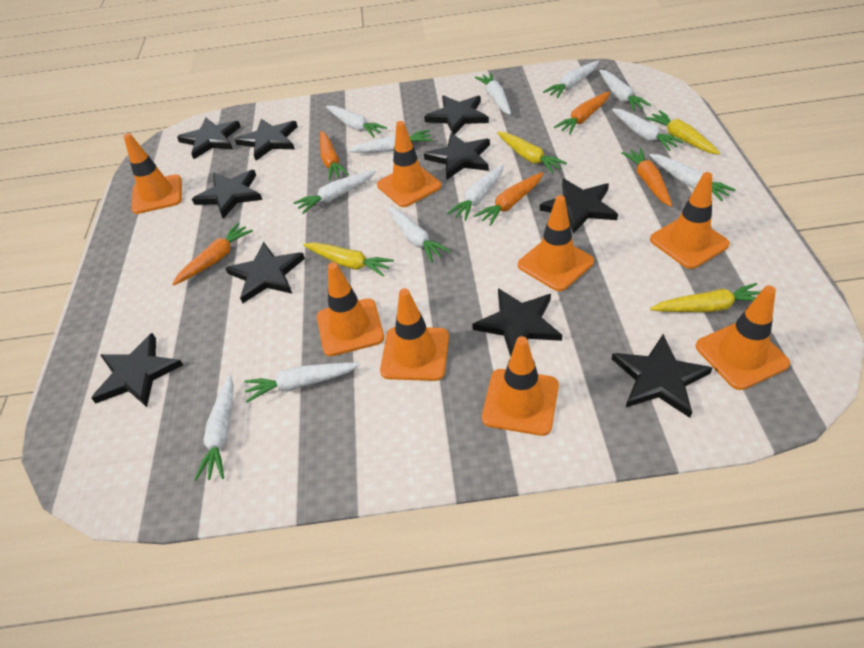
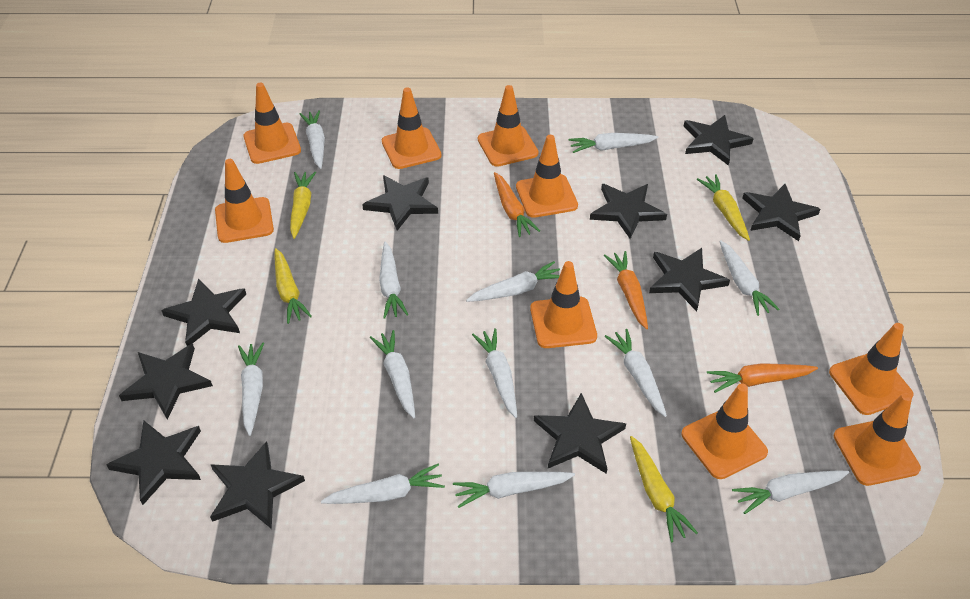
orange carrot: [172,223,253,286] [320,131,349,180] [474,172,543,226] [554,91,610,134] [621,148,672,207] = 5 -> [494,172,540,237] [604,251,648,329] [707,363,818,393] = 3
orange traffic cone: [124,133,182,214] [317,262,384,356] [377,121,441,207] [380,288,449,381] [482,336,559,436] [518,195,594,291] [650,172,730,269] [696,285,790,390] = 8 -> [215,159,274,243] [243,83,301,164] [382,87,442,169] [478,85,539,167] [516,135,578,218] [530,261,597,348] [681,383,768,479] [829,323,913,415] [834,393,921,486] = 9

